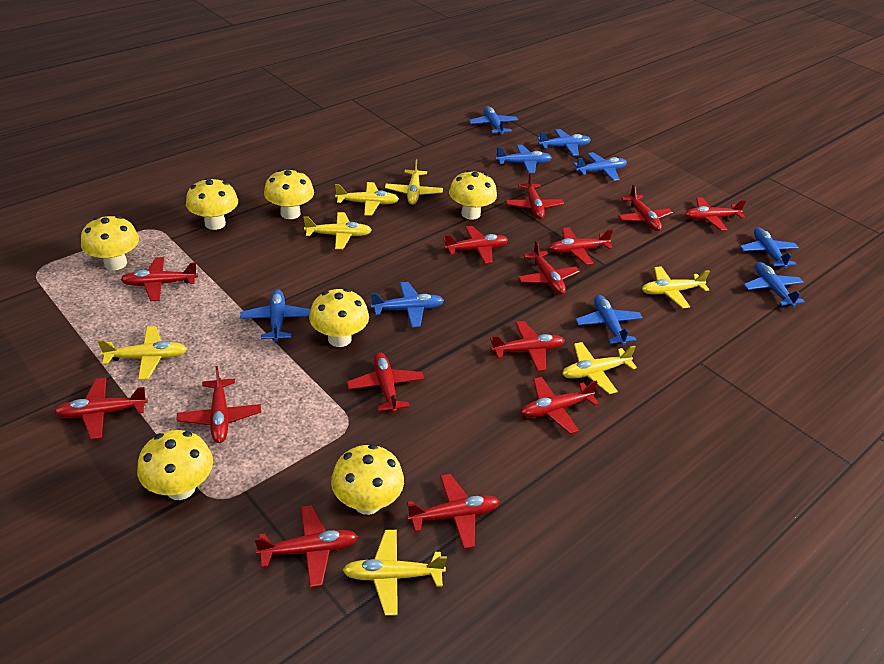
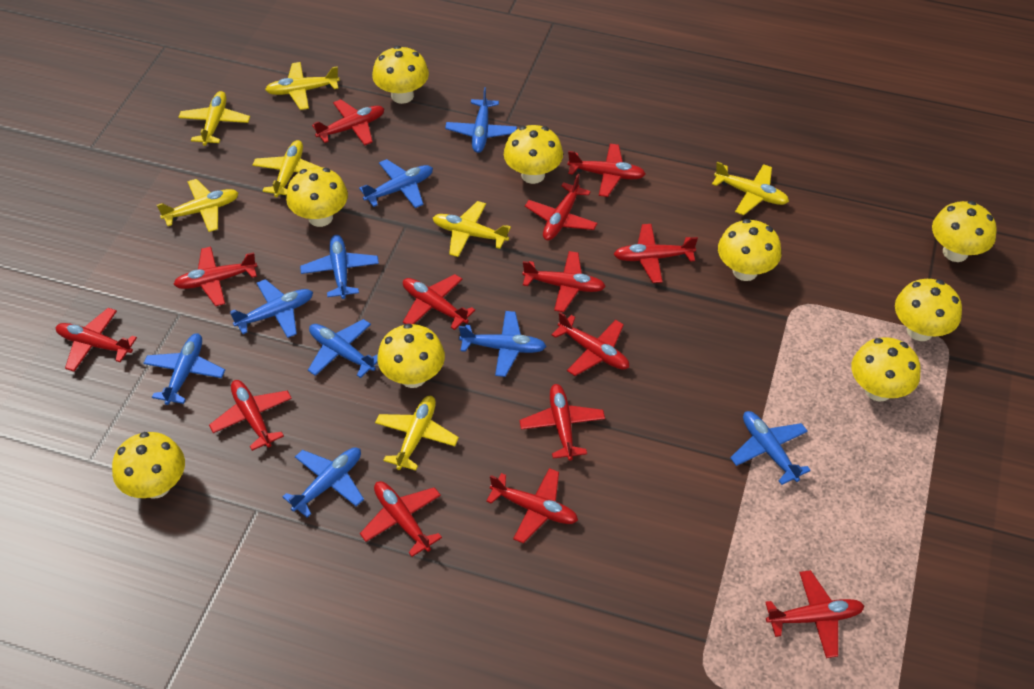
yellow mushroom: [81,216,139,270] [137,430,213,500] [186,178,238,230] [264,169,314,219] [309,288,369,347] [331,444,404,515] [449,170,497,220] = 7 -> [112,432,185,498] [286,167,348,227] [372,46,429,104] [377,324,445,388] [504,125,563,184] [718,219,781,281] [851,337,920,402] [895,279,962,341] [932,201,997,262] = 9

